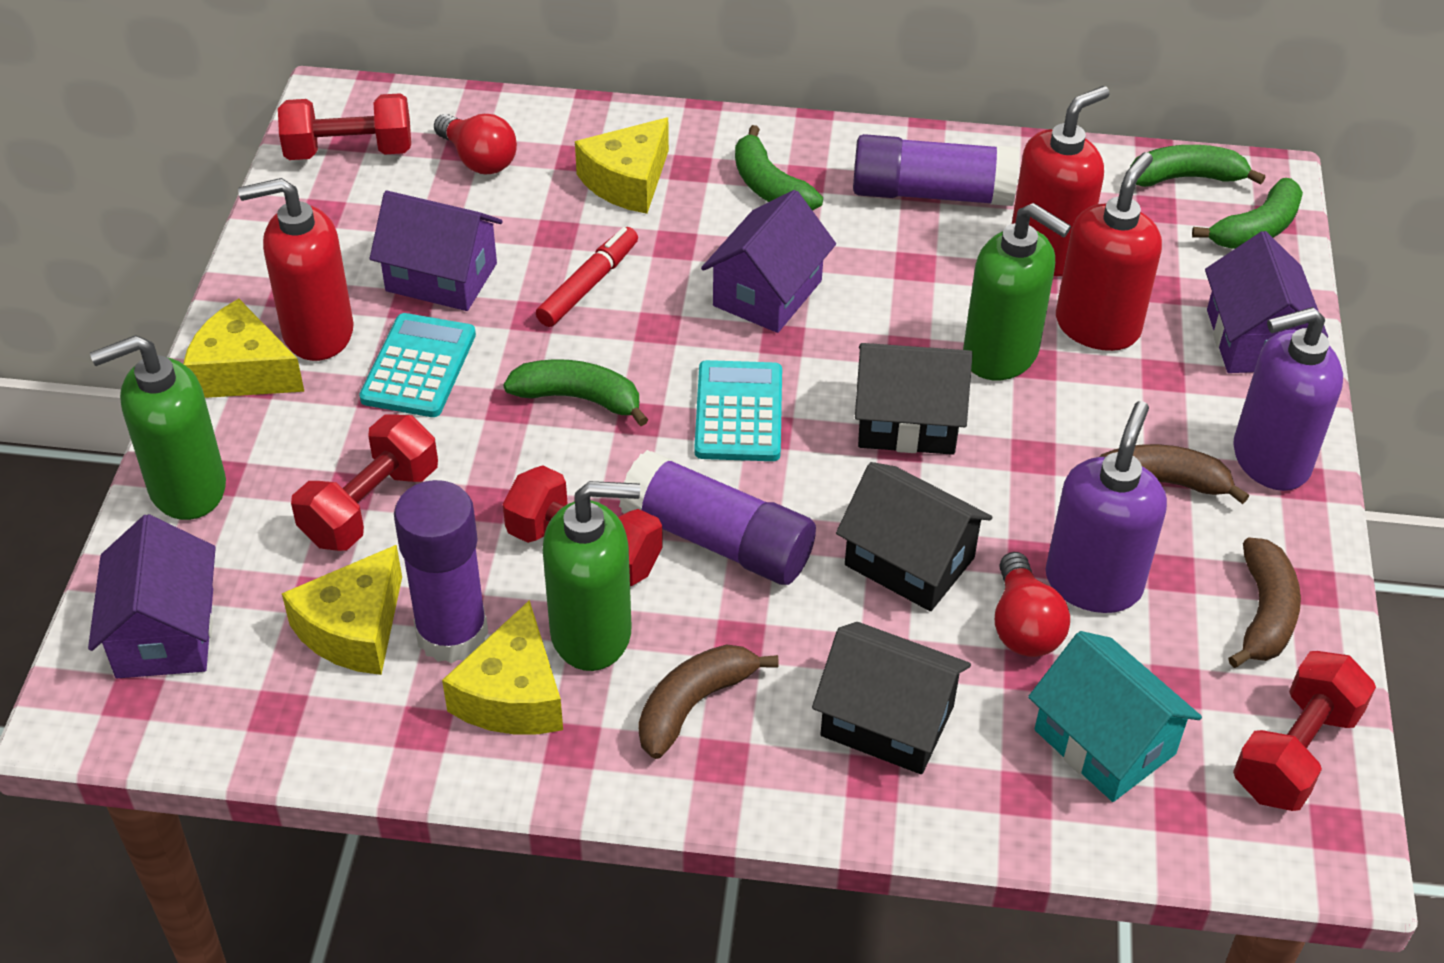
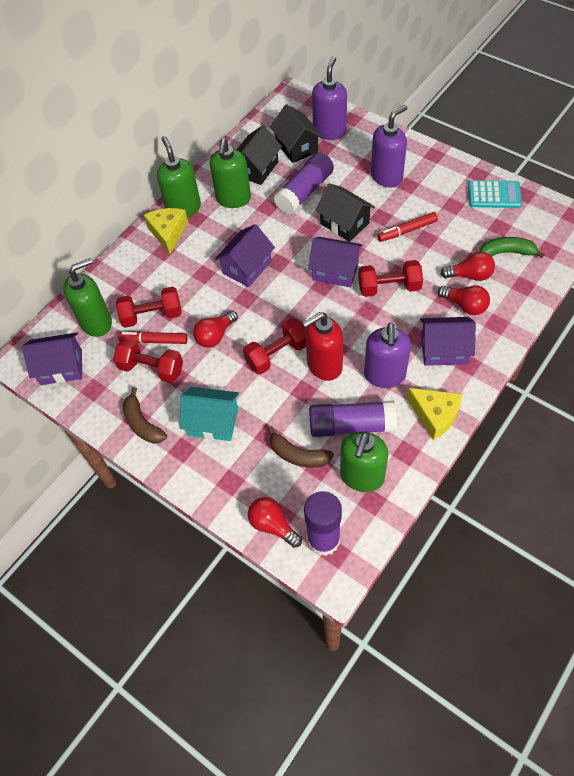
brown banana: [638,644,779,759] [1099,444,1249,504] [1228,537,1301,668] = 3 -> [123,387,167,444] [267,426,334,467] = 2
green banana: [503,359,649,426] [735,125,823,211] [1130,145,1265,187] [1192,178,1303,249] = 4 -> [479,237,545,258] = 1
green soap dispenser: [90,335,226,520] [543,481,640,671] [963,203,1071,380] = 3 -> [63,258,112,337] [157,136,201,218] [209,138,251,208] [340,431,388,492] = 4
purple soap dispenser: [1045,401,1167,613] [1233,307,1343,491] = 2 -> [312,57,347,140] [364,323,411,388] [371,105,407,188] = 3
red light bulb: [434,114,517,174] [995,552,1070,657] = 2 -> [193,310,238,348] [248,497,302,548] [438,286,490,315] [440,252,495,281] = 4
red marker: [536,227,638,327] = 1 -> [118,331,187,344] [377,212,438,242] = 2
red soap dispenser: [238,178,354,361] [1012,86,1110,276] [1056,152,1162,351] = 3 -> [302,312,343,381] = 1
turquoise calculator: [359,313,476,417] [694,360,782,461] = 2 -> [468,180,522,208] = 1
yellow cheese: [183,299,305,398] [282,545,402,675] [442,600,563,734] [575,118,669,214] = 4 -> [144,208,188,255] [407,388,462,440] = 2

